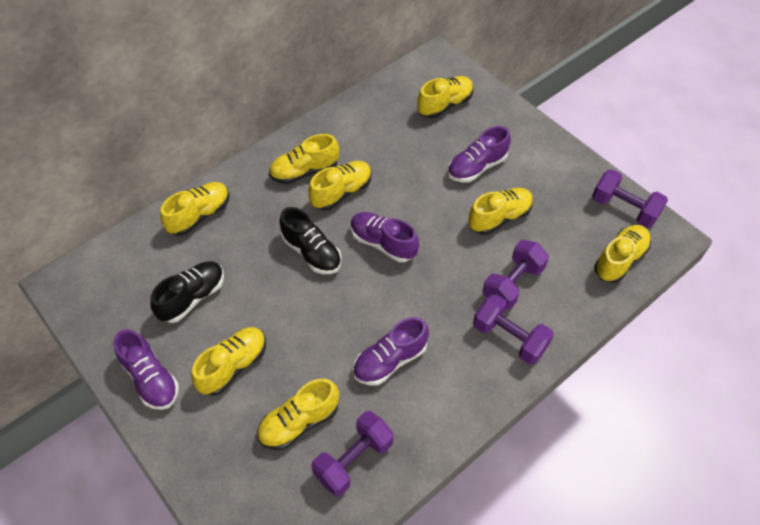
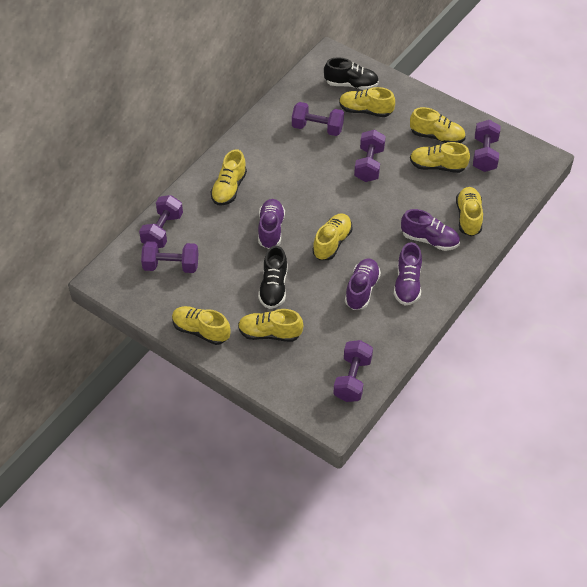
purple dumbbell: [311,411,394,496] [473,294,554,365] [483,240,549,310] [592,169,668,228] = 4 -> [139,195,183,248] [141,241,198,273] [292,102,344,136] [333,340,373,402] [354,130,386,182] [473,120,501,172] = 6

